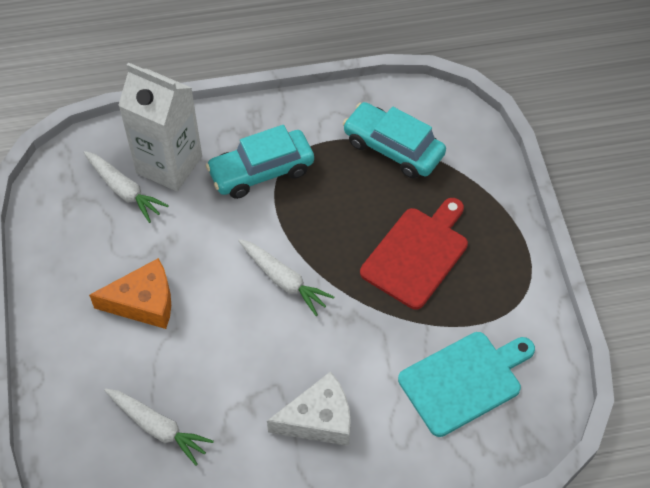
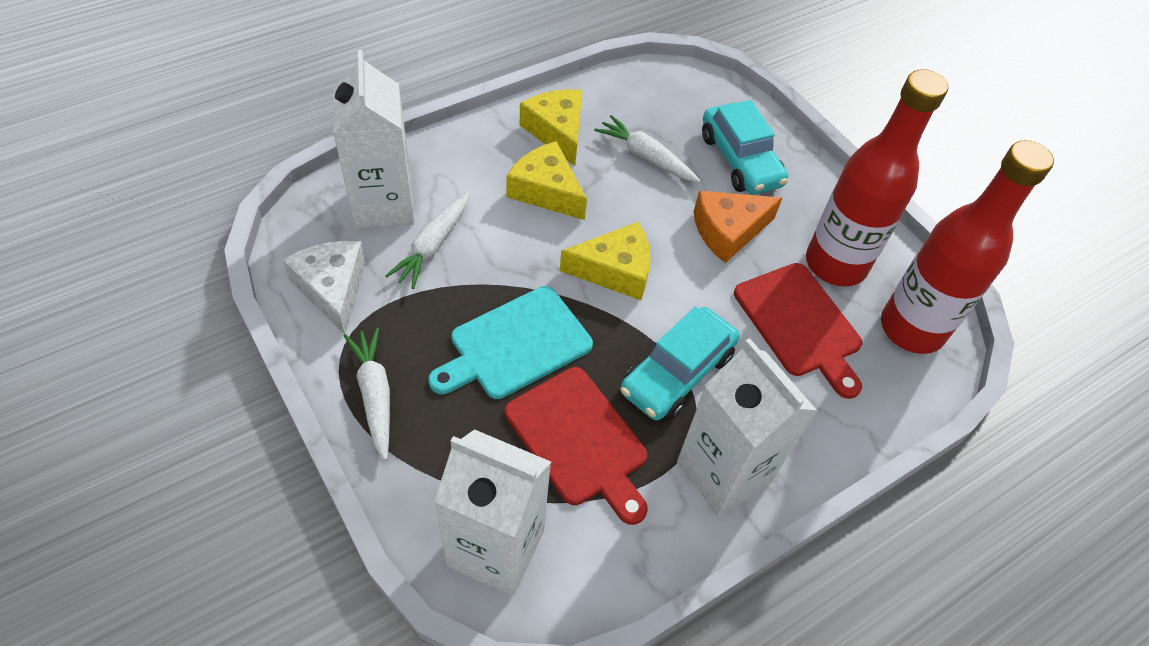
red bottle: none = 0 -> [806,69,948,287] [881,140,1054,354] = 2
red cutting board: [360,198,468,310] = 1 -> [505,367,648,525] [734,263,862,399] = 2
white carton: [118,62,202,191] = 1 -> [333,50,414,229] [434,429,551,596] [677,338,817,516] = 3
yellow cheese: none = 0 -> [507,141,587,220] [520,89,582,166] [560,222,651,300] = 3

